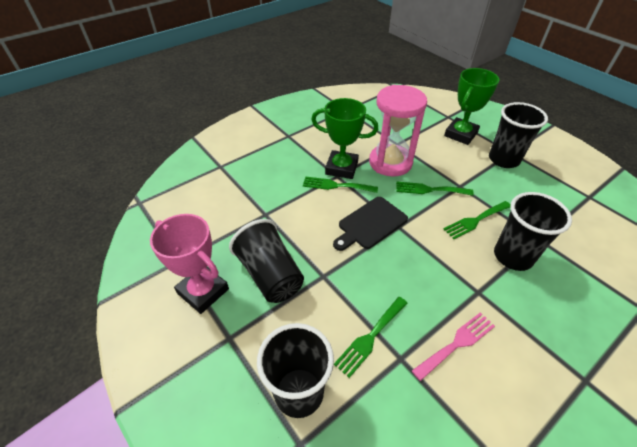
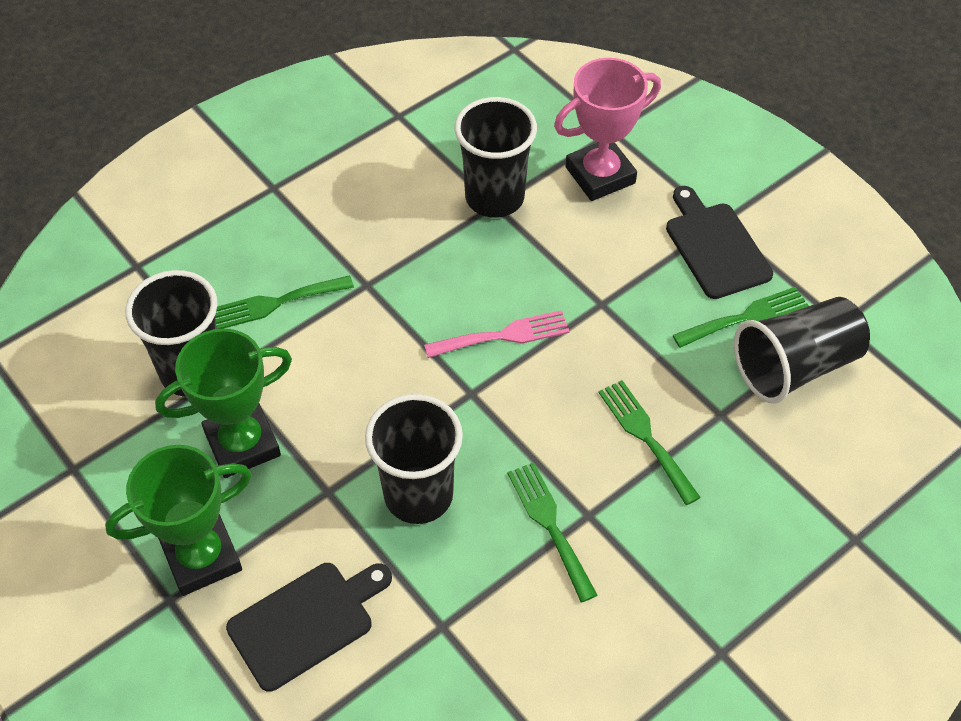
black cutting board: [333,197,408,251] = 1 -> [226,563,392,692] [666,186,773,299] = 2
pink hourglass: [369,85,427,177] = 1 -> none = 0

